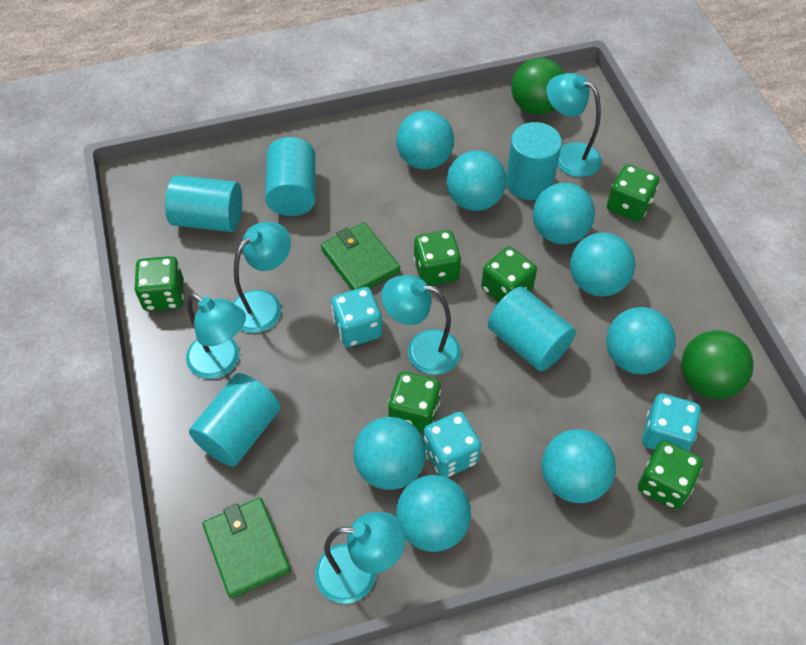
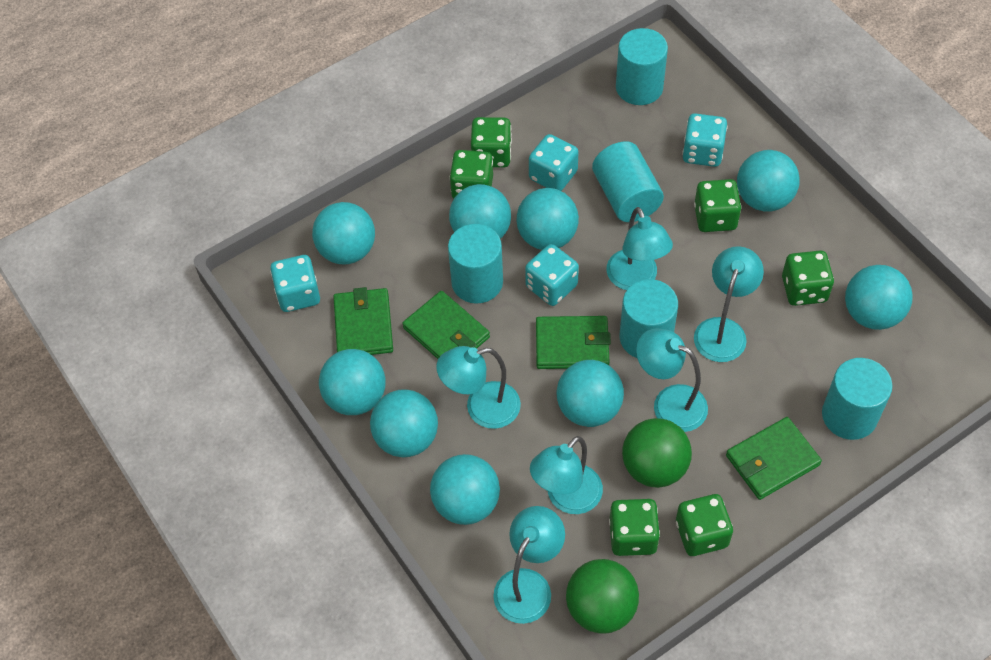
green wallet: [202,498,291,599] [321,222,400,290] = 2 -> [333,287,393,355] [402,291,490,359] [536,316,611,369] [726,417,822,500] = 4
turquoise ball: [354,417,426,490] [396,111,454,170] [396,475,471,552] [446,150,507,211] [533,183,595,244] [542,429,616,503] [570,233,635,297] [606,307,676,374] = 8 -> [312,202,375,264] [319,349,386,415] [370,389,438,458] [430,454,500,525] [449,184,511,239] [516,188,579,250] [556,360,624,427] [737,150,800,212] [845,265,913,330] = 9
turquoise dice: [331,287,382,347] [423,412,482,477] [642,393,701,451] = 3 -> [270,255,320,312] [525,244,579,306] [529,134,579,191] [682,113,727,167] = 4
turquoise lamp: [186,293,246,379] [233,222,291,333] [315,512,406,604] [381,275,461,375] [546,73,602,177] = 5 -> [436,346,521,429] [493,506,565,624] [530,436,603,514] [607,207,673,290] [636,328,708,432] [694,246,764,362] = 6

